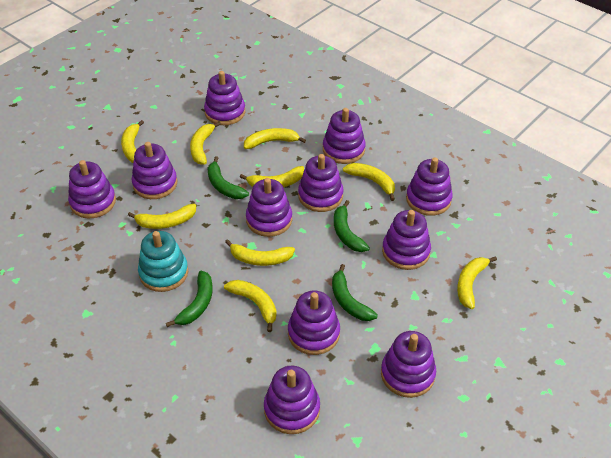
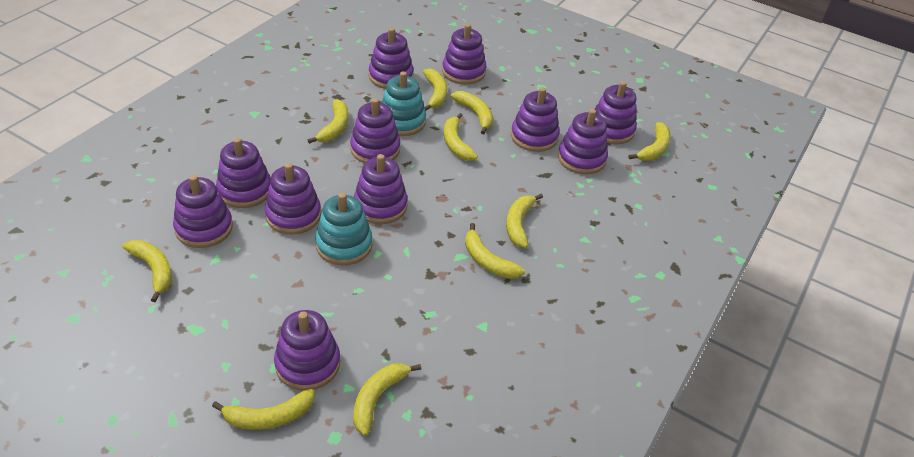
green banana: [166,271,213,327] [207,156,249,199] [332,264,378,321] [334,200,370,252] = 4 -> none = 0
turquoise stacking toy: [138,231,188,292] = 1 -> [315,193,372,265] [381,71,426,136] = 2
yellow banana: [121,120,144,163] [128,204,196,229] [190,122,221,165] [224,280,277,332] [225,239,295,266] [240,166,304,187] [244,128,306,149] [343,163,395,201] [457,256,497,309] = 9 -> [122,240,172,302] [212,389,315,430] [308,100,348,144] [353,363,421,436] [423,68,447,111] [444,113,478,161] [451,91,493,135] [465,223,525,279] [506,194,543,248] [628,122,671,161] = 10

